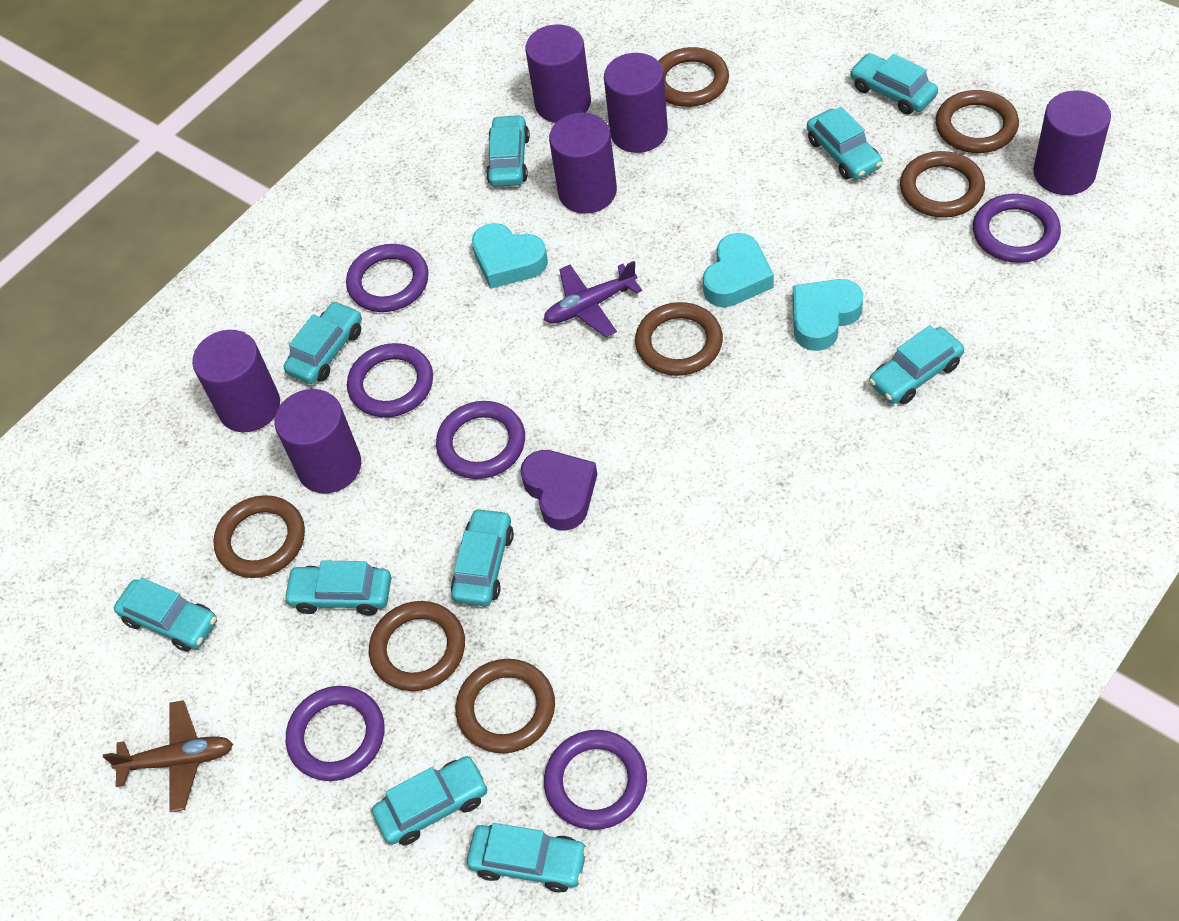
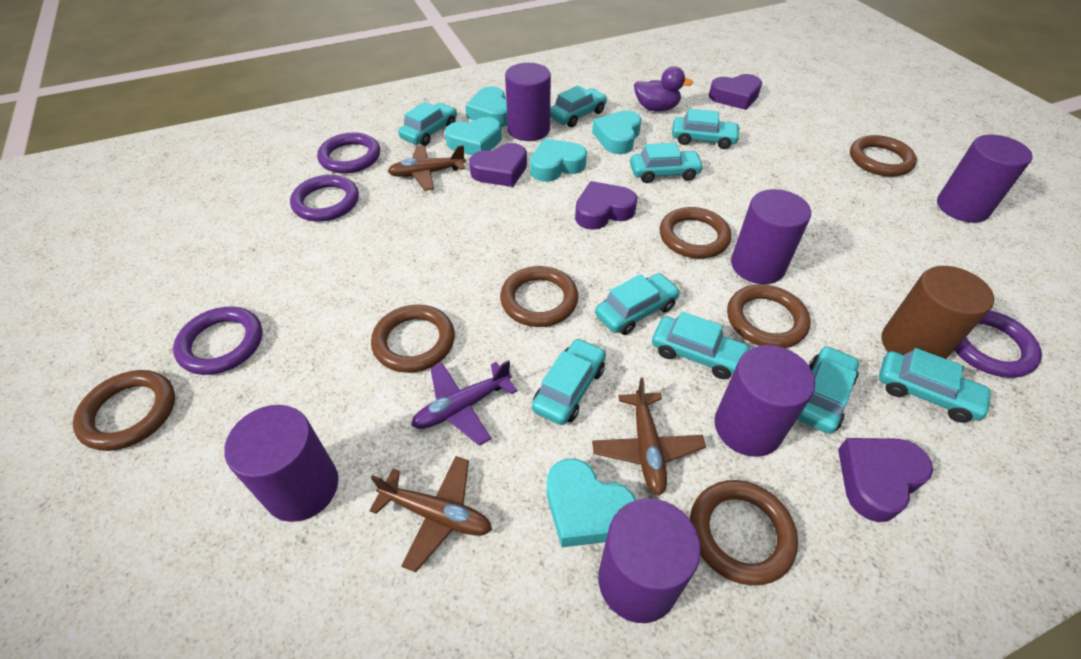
brown cylinder: none = 0 -> [881,266,994,359] = 1
brown plane: [103,700,233,812] = 1 -> [369,456,492,572] [388,145,466,191] [592,378,706,496] = 3
purple duck: none = 0 -> [634,66,693,112] = 1
purple heart: [520,450,598,531] = 1 -> [469,143,527,187] [575,181,637,230] [709,74,762,110] [838,438,933,522] = 4
purple ring: [286,686,384,781] [346,244,429,312] [347,343,433,417] [436,401,525,479] [544,730,647,830] [973,194,1061,263] = 6 -> [173,307,263,375] [290,175,359,222] [317,133,380,174] [954,310,1042,378] = 4
turquoise car: [114,577,217,652] [283,560,391,615] [284,301,362,384] [372,756,488,845] [451,508,514,606] [467,823,588,893] [486,115,530,187] [807,107,883,180] [850,53,938,115] [869,325,964,404] = 10 -> [398,102,457,146] [532,338,606,425] [550,85,607,127] [595,273,680,335] [630,143,704,183] [652,312,750,379] [672,109,741,149] [797,346,859,434] [879,348,993,423] = 9
turquoise heart: [472,223,548,289] [703,233,774,307] [792,279,863,351] = 3 -> [445,117,502,155] [465,86,507,127] [530,138,587,182] [547,459,636,548] [592,110,641,154] = 5

